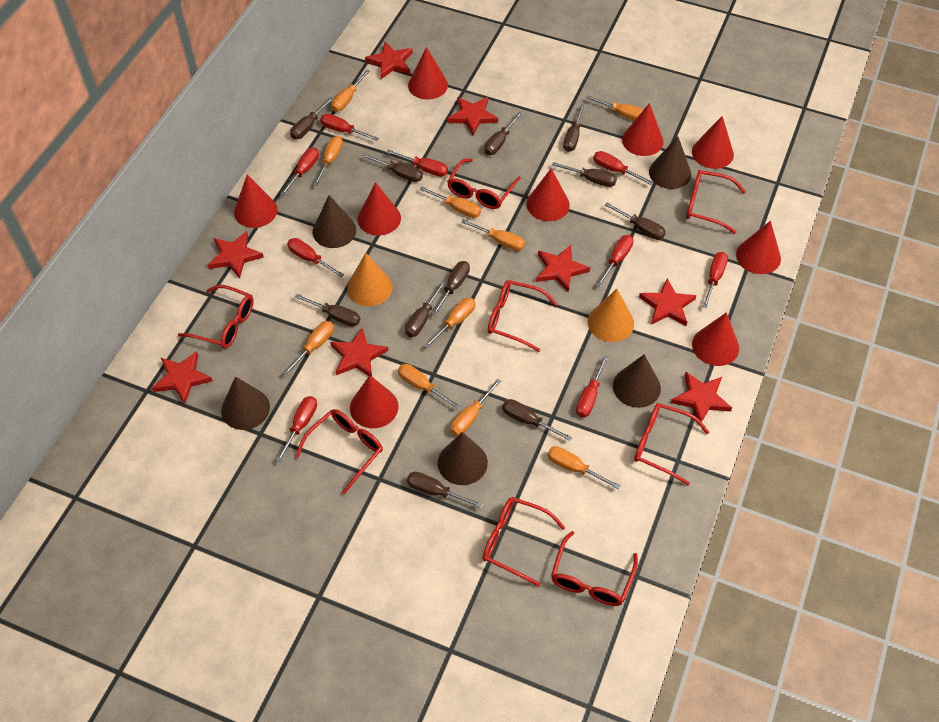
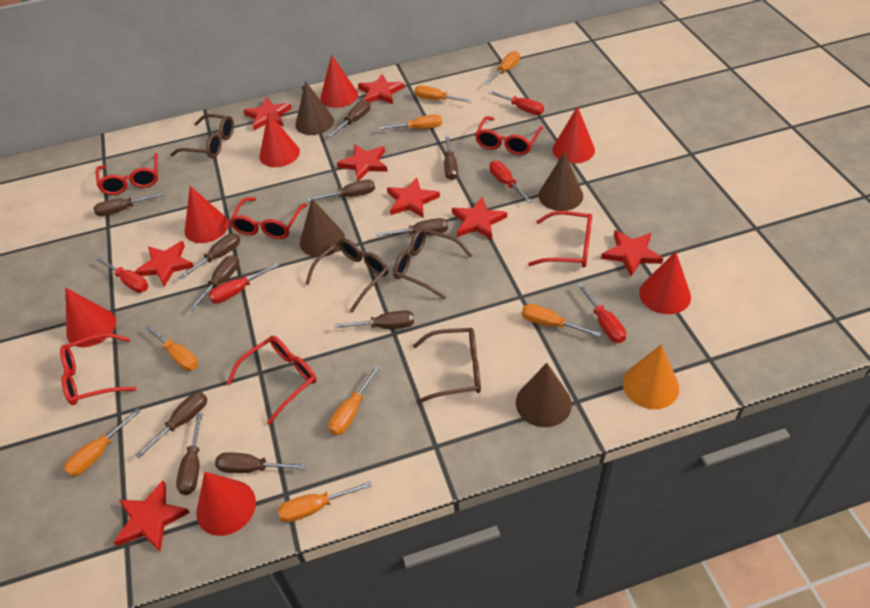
brown cone: [221,376,270,430] [313,195,356,248] [438,432,488,485] [613,354,661,408] [649,136,691,189] = 5 -> [295,81,334,135] [300,199,345,257] [516,363,572,427] [538,152,583,211] = 4
brown glasses: none = 0 -> [170,114,234,158] [305,238,388,313] [393,228,473,300] [413,328,481,404] = 4
orange cone: [347,253,393,306] [588,289,634,342] = 2 -> [623,344,679,409] = 1
orange screwdriver: [283,321,334,376] [313,136,343,186] [331,69,370,112] [398,364,460,410] [420,187,481,218] [424,298,475,348] [450,379,501,436] [461,219,525,251] [547,446,621,489] [586,95,643,121] = 10 -> [64,409,141,476] [145,325,198,371] [278,481,371,522] [328,365,380,435] [379,114,442,130] [414,85,472,103] [485,51,520,85] [522,304,601,337] = 8
red cone: [234,175,278,228] [350,375,398,428] [358,182,401,236] [408,47,448,100] [527,168,570,221] [622,103,664,156] [692,116,734,169] [692,312,739,366] [736,221,781,274] = 9 -> [65,287,116,347] [185,186,229,243] [196,472,256,536] [259,112,300,167] [320,55,358,108] [552,106,595,164] [639,251,691,314] = 7
red glasses: [178,285,254,349] [295,409,383,494] [447,159,521,209] [483,497,565,587] [488,280,558,352] [551,531,638,606] [634,403,709,486] [686,170,746,234] = 8 -> [60,333,137,405] [96,153,158,195] [227,336,317,425] [229,197,307,239] [475,116,543,155] [528,211,592,267] = 6
red screwdriver: [276,396,317,462] [280,147,319,196] [287,238,344,277] [320,114,379,141] [386,150,448,177] [576,355,608,417] [593,151,653,185] [596,235,634,287] [702,252,728,308] = 9 -> [96,257,148,293] [209,263,279,303] [489,91,544,115] [489,161,532,203] [577,283,626,343] = 5

